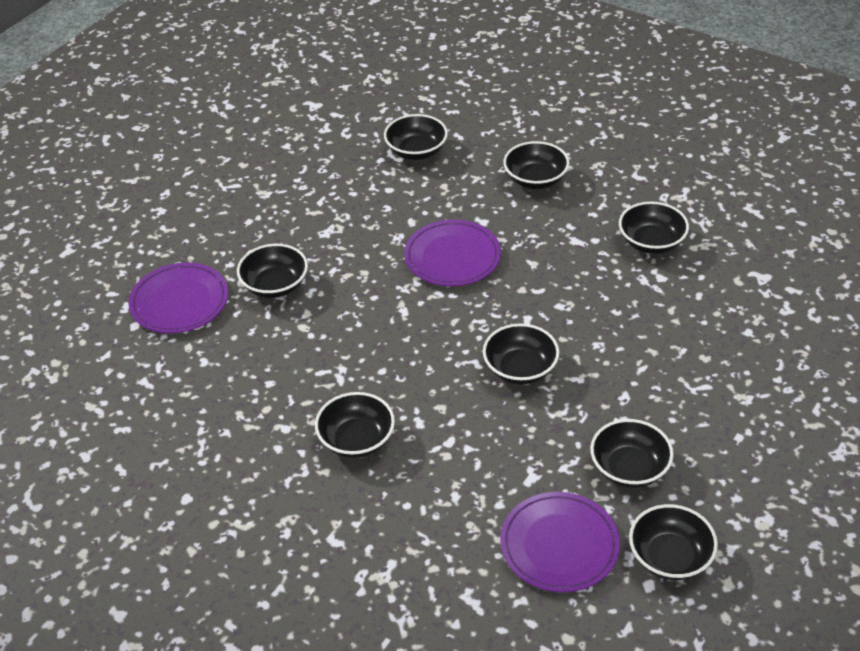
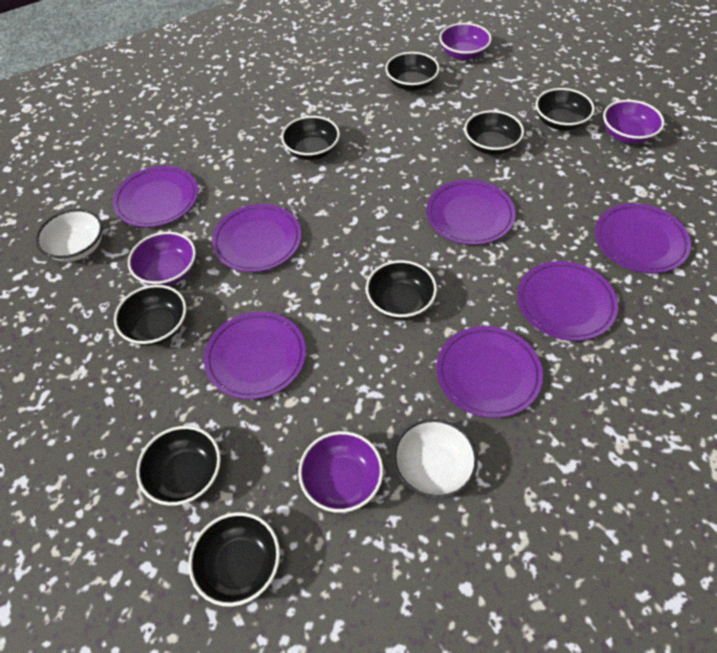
purple bowl: none = 0 -> [128,232,196,286] [298,431,383,513] [439,23,492,60] [603,100,664,144] = 4
purple plate: [128,263,228,333] [404,220,501,286] [500,492,620,593] = 3 -> [113,166,198,227] [204,312,306,399] [212,204,301,272] [426,180,516,245] [437,326,543,418] [517,261,618,341] [595,203,691,273] = 7
white bowl: none = 0 -> [36,209,103,262] [393,419,478,499] = 2

